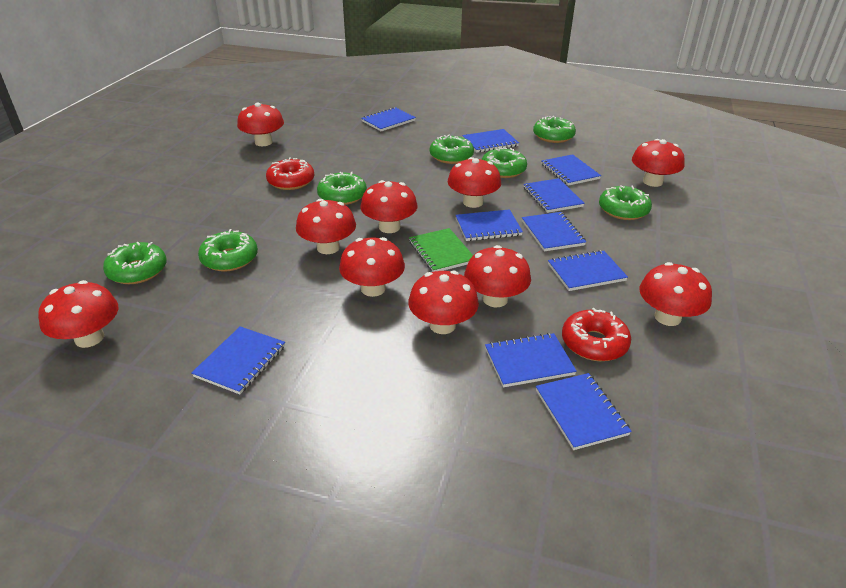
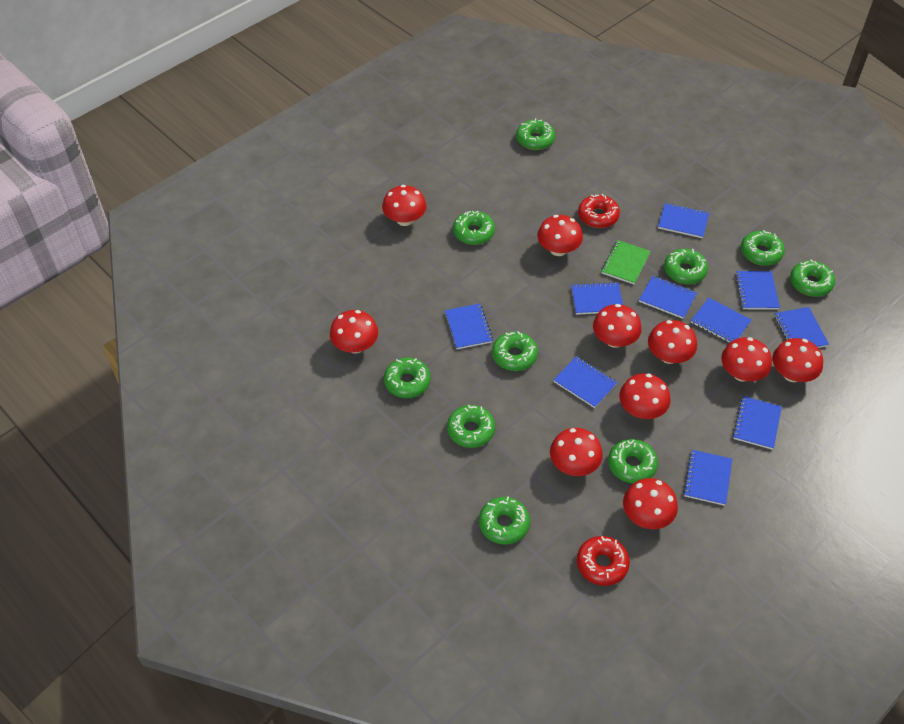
green donut: [103,242,167,284] [198,229,258,272] [317,172,367,205] [430,135,474,164] [481,147,527,178] [533,116,576,143] [599,185,652,220] = 7 -> [384,357,431,398] [447,405,495,448] [453,211,495,245] [479,496,530,545] [492,331,538,371] [516,118,555,150] [608,439,658,484] [664,249,708,284] [741,230,785,266] [790,260,835,297] = 10

